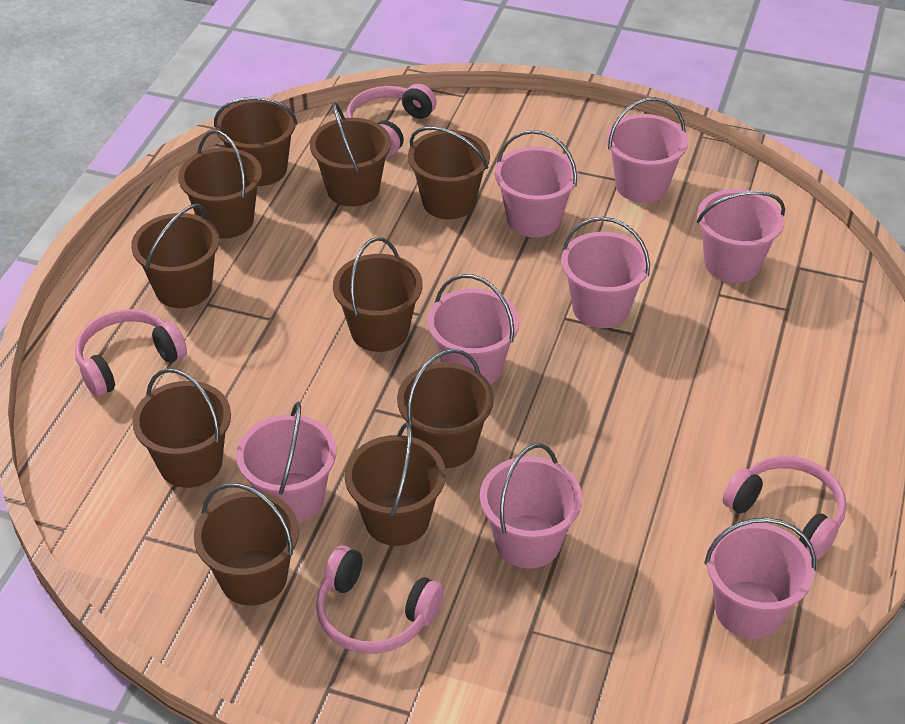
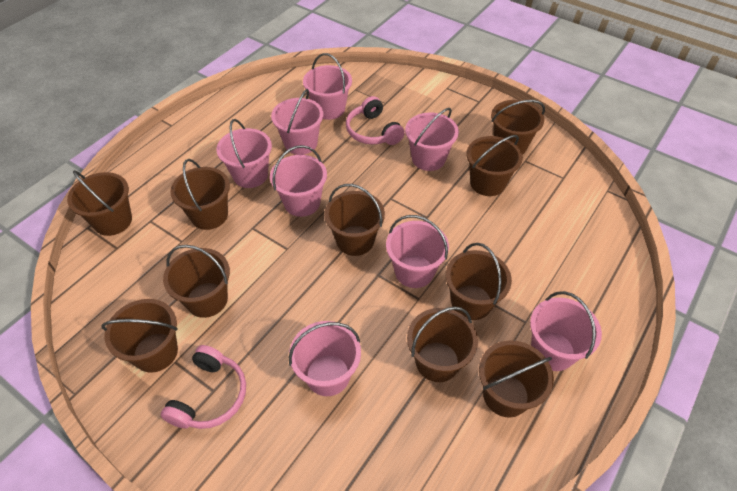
pink headphones: [75,309,187,397] [316,545,444,654] [346,84,437,156] [723,456,847,560] = 4 -> [161,345,246,429] [346,96,405,145] = 2

